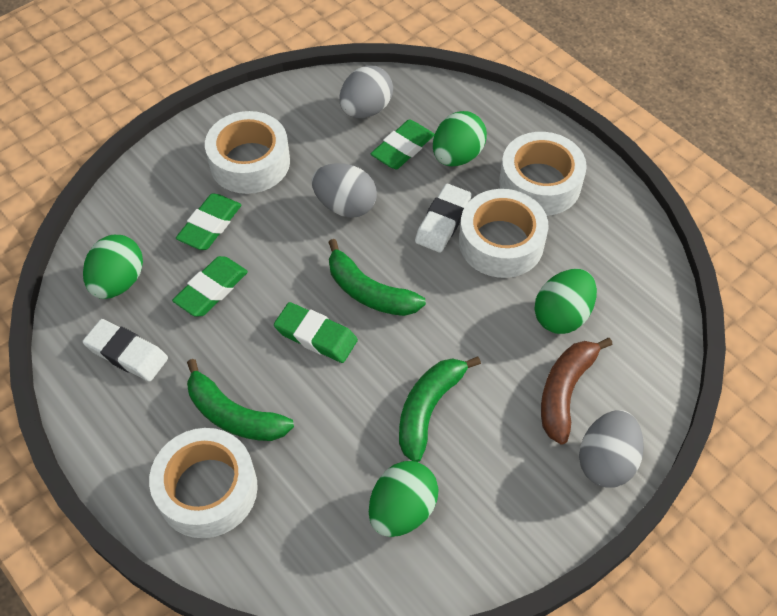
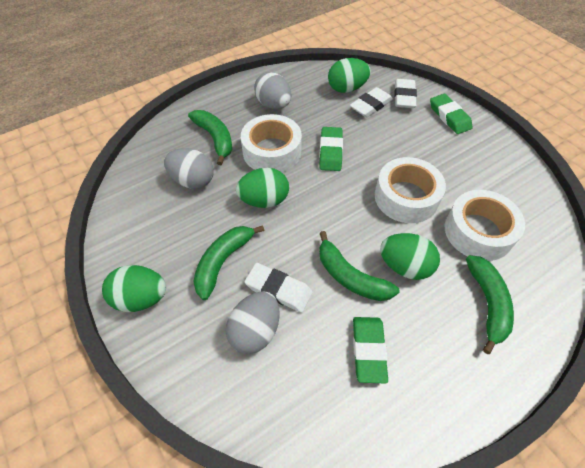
brown banana: [541,338,613,445] = 1 -> none = 0
green banana: [187,359,294,441] [328,239,426,316] [399,356,481,462] = 3 -> [188,110,232,165] [193,225,265,300] [319,231,399,301] [466,255,514,354] = 4
green eraser: [172,256,248,316] [176,193,241,250] [274,302,358,363] [371,119,435,169] = 4 -> [319,127,343,171] [353,317,388,383] [430,94,472,134] = 3
white eraser: [82,319,168,382] [415,184,472,253] = 2 -> [245,263,313,313] [350,87,393,117] [394,79,417,108] = 3
white tape: [149,428,258,538] [205,111,290,194] [459,189,549,278] [499,132,587,216] = 4 -> [241,114,302,172] [375,157,446,223] [445,190,525,261] = 3

